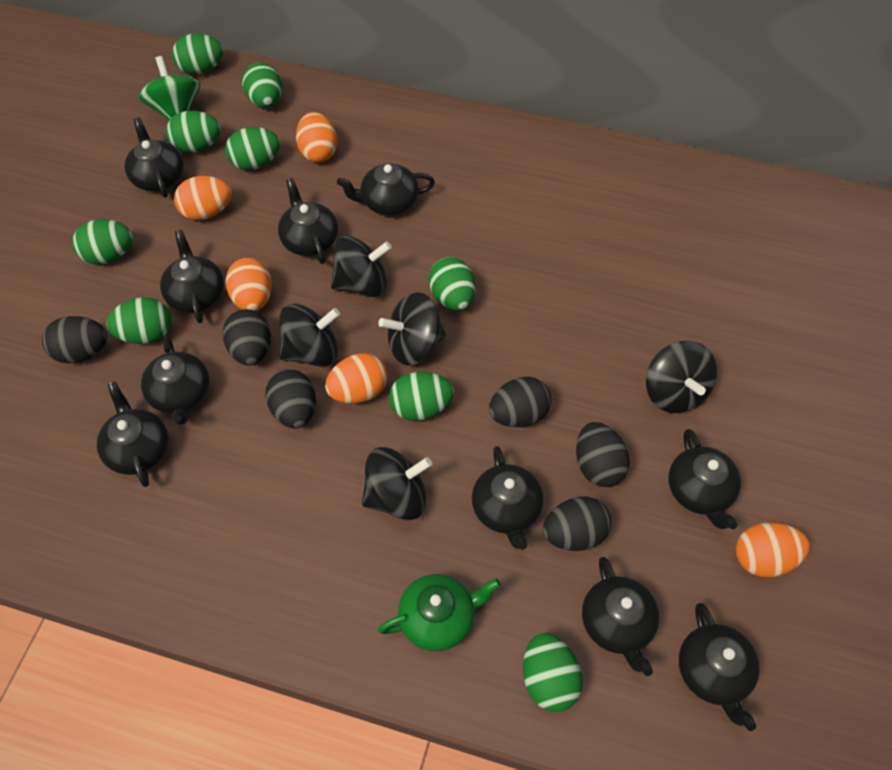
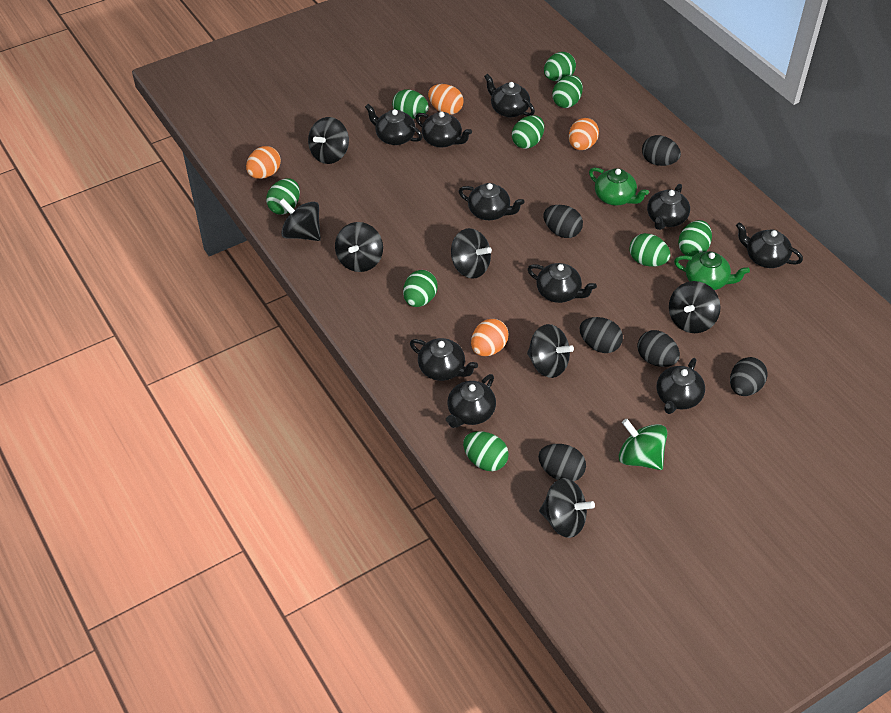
black spinning top: [279,304,340,367] [331,236,392,297] [362,447,432,520] [378,292,446,366] [646,341,717,413] = 5 -> [279,198,321,241] [308,117,349,164] [335,222,383,272] [451,228,492,279] [527,324,574,378] [539,478,595,538] [669,281,721,333] = 7
green teapot: [378,574,501,651] = 1 -> [589,167,649,206] [674,251,750,290] = 2
orange egg: [174,176,232,220] [225,258,272,311] [296,112,337,162] [325,353,388,403] [736,522,810,577] = 5 -> [246,146,281,179] [428,84,464,115] [471,319,509,356] [569,118,599,150] = 4

